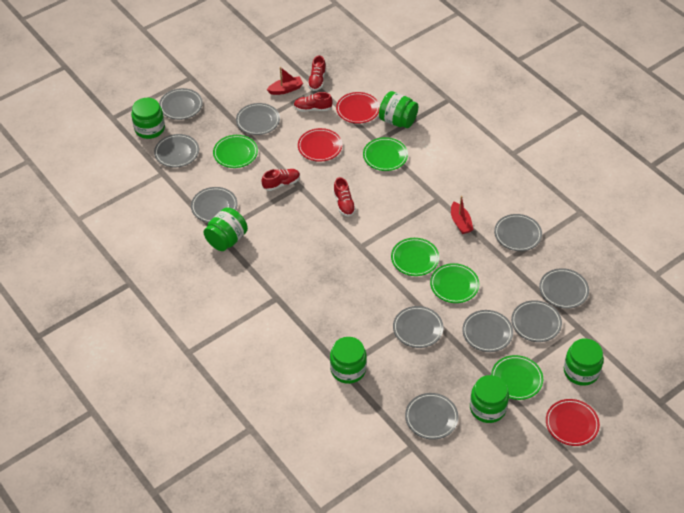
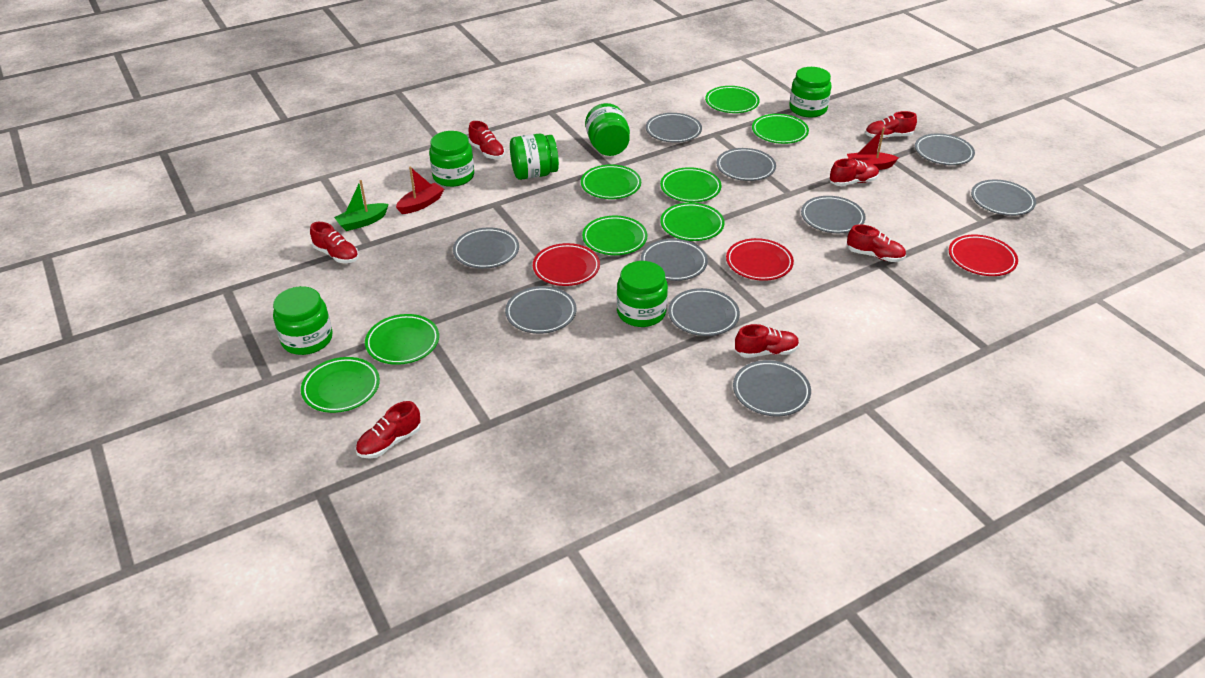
green boat: none = 0 -> [334,180,389,231] = 1
green plate: [213,135,258,168] [363,137,408,171] [391,238,439,276] [430,263,479,303] [491,355,543,400] = 5 -> [301,357,380,413] [365,314,439,365] [581,165,641,199] [582,216,647,255] [660,167,721,202] [660,203,725,241] [705,86,760,113] [752,114,809,144] = 8
red shoe: [261,169,300,191] [294,92,333,112] [308,56,326,91] [333,177,356,217] = 4 -> [310,222,359,263] [356,401,421,459] [469,121,505,159] [735,324,799,358] [830,158,879,186] [847,225,906,262] [865,111,917,139] = 7

